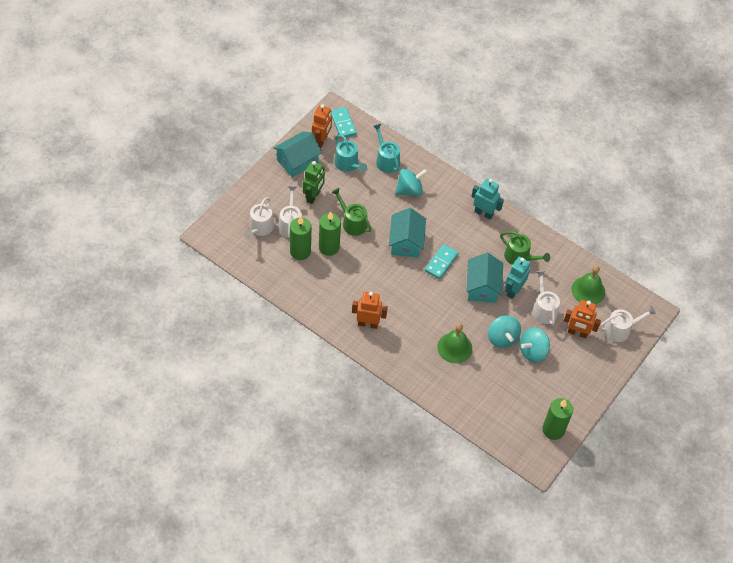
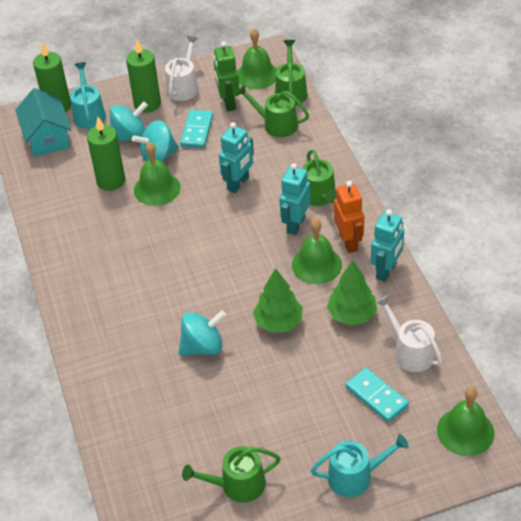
green bell: [437,323,472,363] [571,266,605,304] = 2 -> [134,142,181,206] [237,28,277,89] [292,219,342,284] [437,387,494,456] = 4
green tree: none = 0 -> [253,268,303,333] [327,260,377,326] = 2
green watering can: [331,188,371,236] [500,231,550,265] = 2 -> [182,446,281,503] [236,85,309,137] [275,40,307,106] [302,149,336,206] = 4
orange robot: [312,104,332,148] [352,292,388,329] [564,300,601,338] = 3 -> [334,181,364,253] = 1
turquoise house: [273,131,322,177] [389,208,426,258] [466,253,503,303] = 3 -> [15,88,71,157] = 1
turquoise robot: [471,179,504,220] [505,256,530,299] = 2 -> [219,122,254,193] [279,163,311,235] [371,209,404,282] = 3
white watering can: [244,197,274,239] [278,186,302,238] [532,270,560,325] [599,306,656,342] = 4 -> [165,36,198,101] [376,295,443,372] = 2

